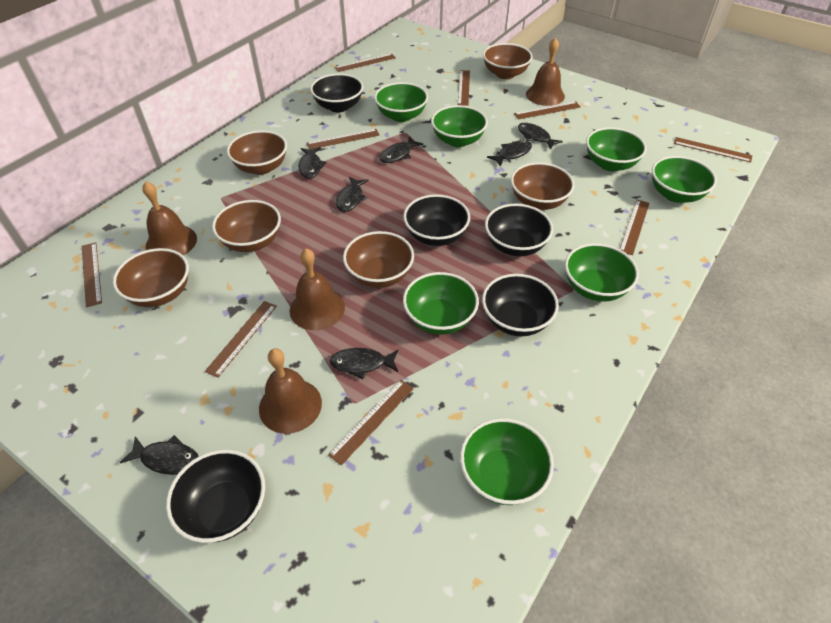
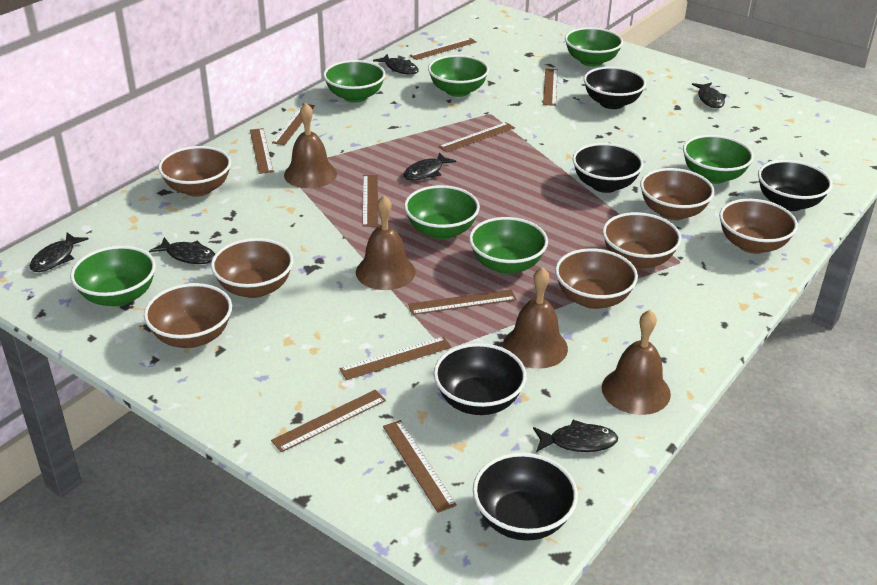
black fish: [120,435,199,475] [299,147,326,179] [329,348,399,379] [336,177,369,212] [380,136,423,163] [487,140,532,167] [518,123,563,150] = 7 -> [30,232,89,272] [149,237,215,264] [373,54,419,75] [404,152,456,180] [533,420,618,452] [692,82,726,108] = 6
brown bowl: [113,248,189,307] [212,200,281,252] [227,130,287,175] [343,231,414,288] [483,43,533,79] [511,162,574,210] = 6 -> [144,283,232,348] [158,146,231,197] [211,238,293,298] [555,248,638,309] [602,212,681,269] [640,168,715,220] [719,199,798,254] = 7
brown ruler: [82,242,102,307] [205,301,277,377] [307,129,380,150] [328,380,414,466] [335,53,396,72] [458,70,470,106] [514,101,581,119] [620,200,649,255] [674,137,752,162] = 9 -> [250,128,273,174] [271,390,386,452] [272,104,315,145] [339,336,451,380] [362,175,378,227] [383,420,457,513] [408,289,516,315] [409,38,477,60] [439,122,515,152] [543,69,558,106] = 10

